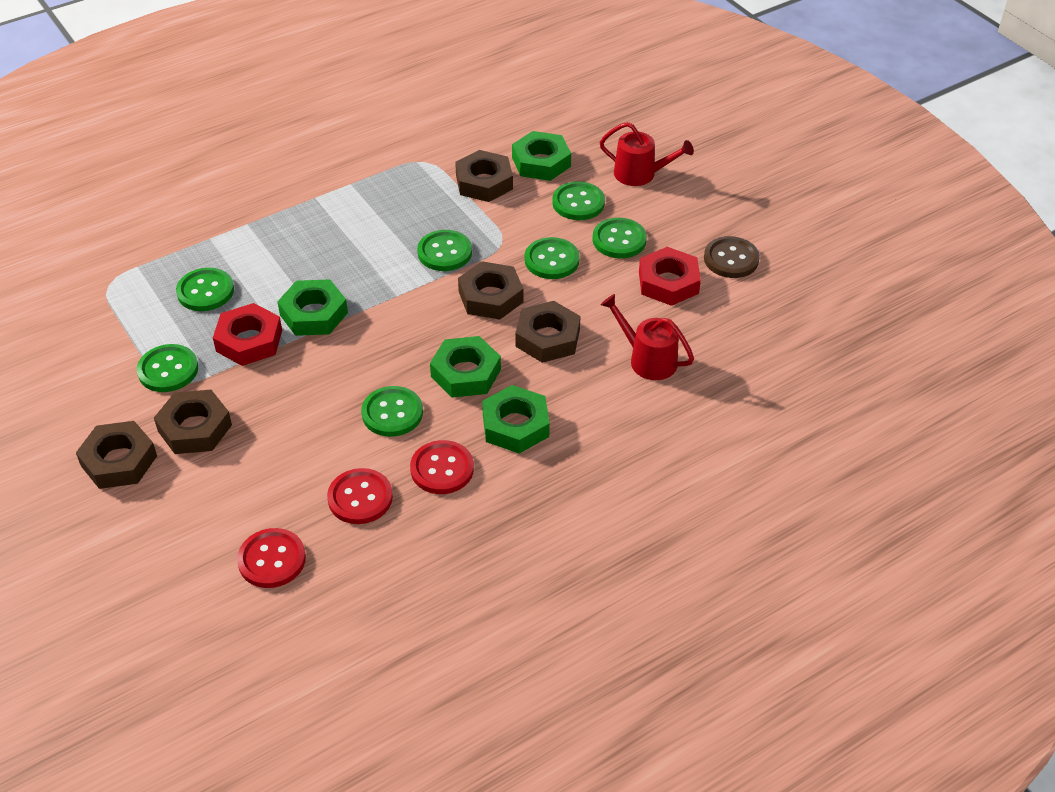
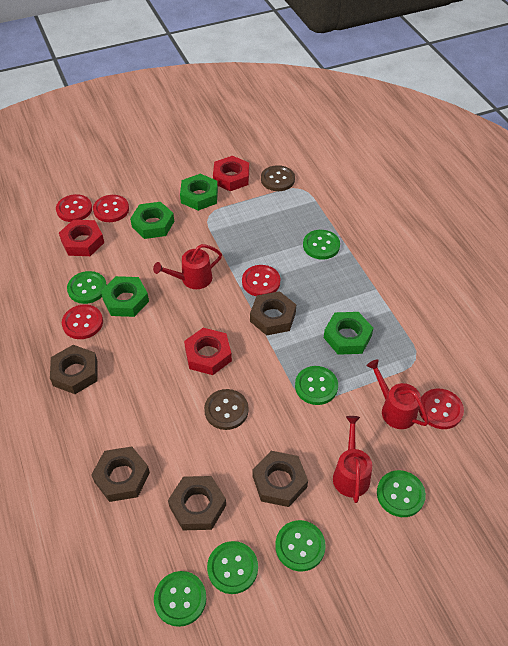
brown button: [704,236,760,278] = 1 -> [204,389,249,430] [261,165,295,191] = 2
red button: [237,528,306,588] [327,468,393,524] [410,440,474,494] = 3 -> [56,194,92,222] [62,305,103,339] [93,195,129,222] [242,265,280,296] [419,388,464,429] = 5
red nut: [213,303,282,366] [639,247,701,306] = 2 -> [59,220,104,256] [184,328,232,375] [213,156,249,191] = 3
red watering can: [600,122,694,186] [601,294,694,380] = 2 -> [153,244,222,289] [333,416,372,503] [366,359,429,429] = 3

